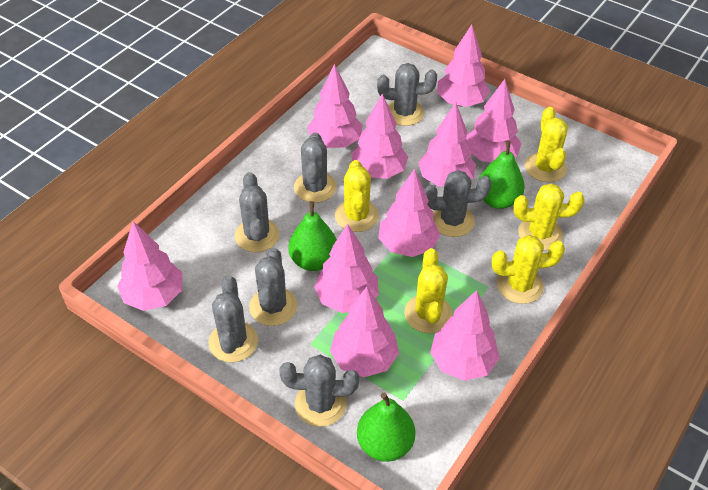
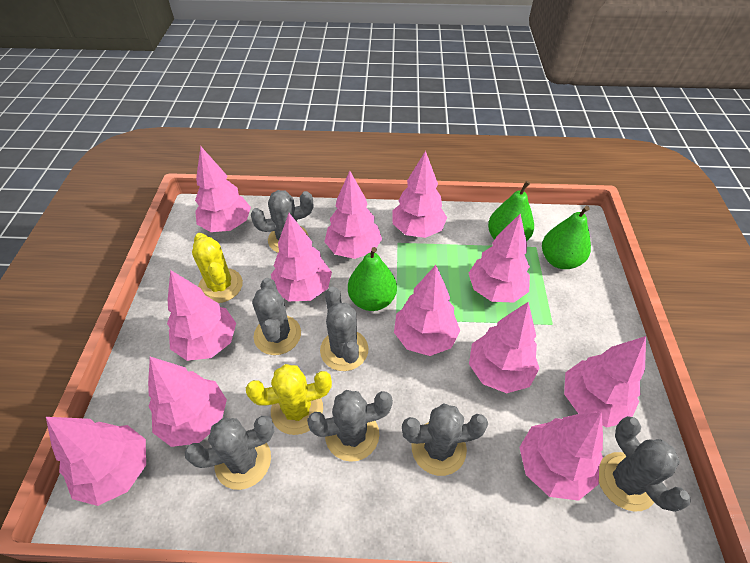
pink tree: [117,221,182,311] [307,64,363,148] [314,223,379,313] [330,287,399,377] [351,94,408,179] [378,169,440,257] [418,102,476,187] [430,290,500,381] [437,24,490,107] [466,79,522,162] = 10 -> [46,417,146,506] [148,357,227,447] [167,270,236,361] [195,146,251,232] [271,213,332,301] [324,171,382,259] [392,151,447,238] [394,265,460,356] [469,214,530,303] [469,302,540,393] [519,412,603,501] [564,336,646,427] = 12
yellow cactus: [335,160,379,232] [404,248,452,333] [491,235,565,304] [513,183,585,250] [525,107,568,182] = 5 -> [192,233,243,303] [246,364,332,435] = 2

